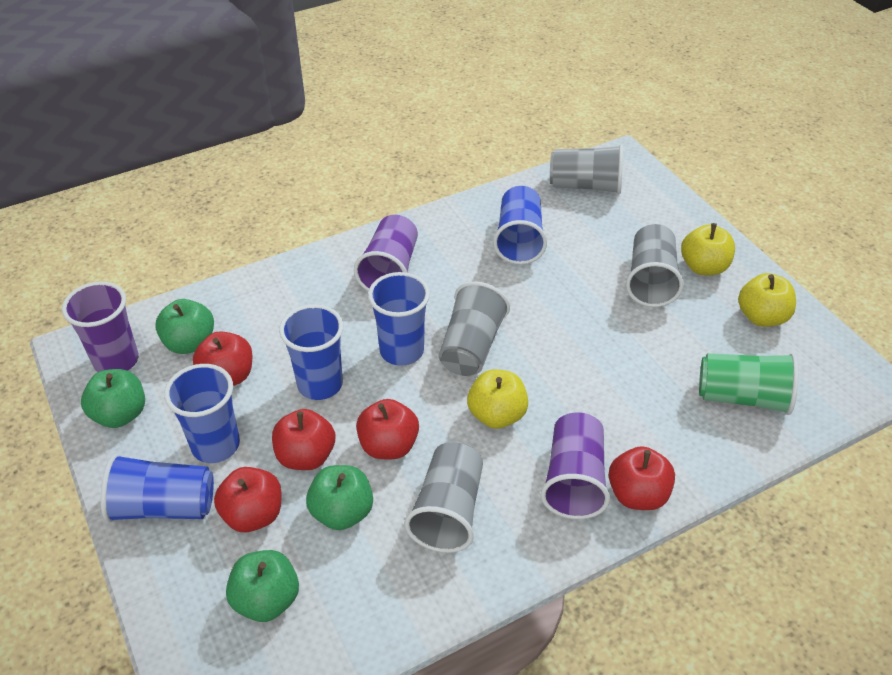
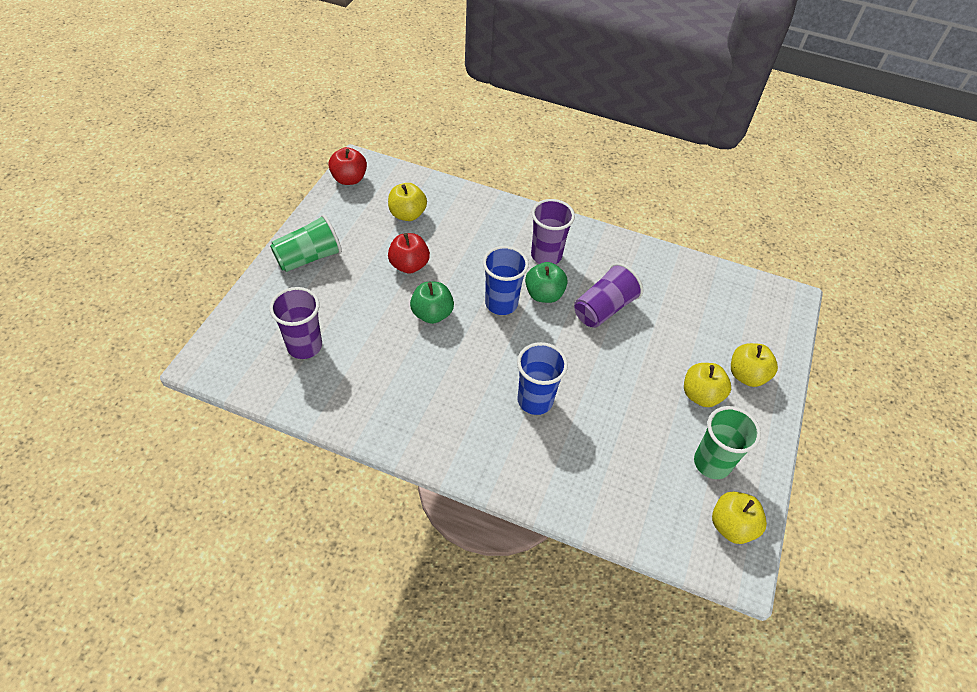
blue cup: [101,454,214,523] [164,364,240,463] [279,304,343,400] [368,272,430,366] [493,186,547,265] = 5 -> [483,246,529,315] [517,342,568,415] = 2
green apple: [81,369,145,428] [155,299,214,354] [226,550,299,622] [306,465,373,530] = 4 -> [410,282,454,324] [525,262,568,303] = 2
green cup: [699,353,799,415] = 1 -> [270,214,342,272] [694,406,761,479] = 2
grey cup: [405,442,483,553] [439,281,510,376] [550,144,623,194] [626,224,684,307] = 4 -> none = 0
red apple: [193,331,253,386] [214,467,281,532] [272,409,335,470] [356,399,419,459] [608,446,675,510] = 5 -> [328,147,367,185] [388,233,430,274] = 2
yellow apple: [467,369,528,429] [681,223,735,275] [738,273,796,327] = 3 -> [388,183,427,221] [684,363,731,407] [712,492,767,544] [731,343,778,387] = 4

